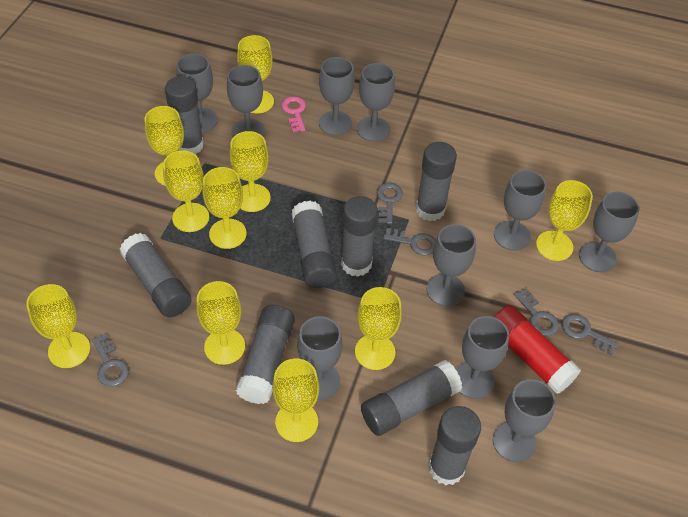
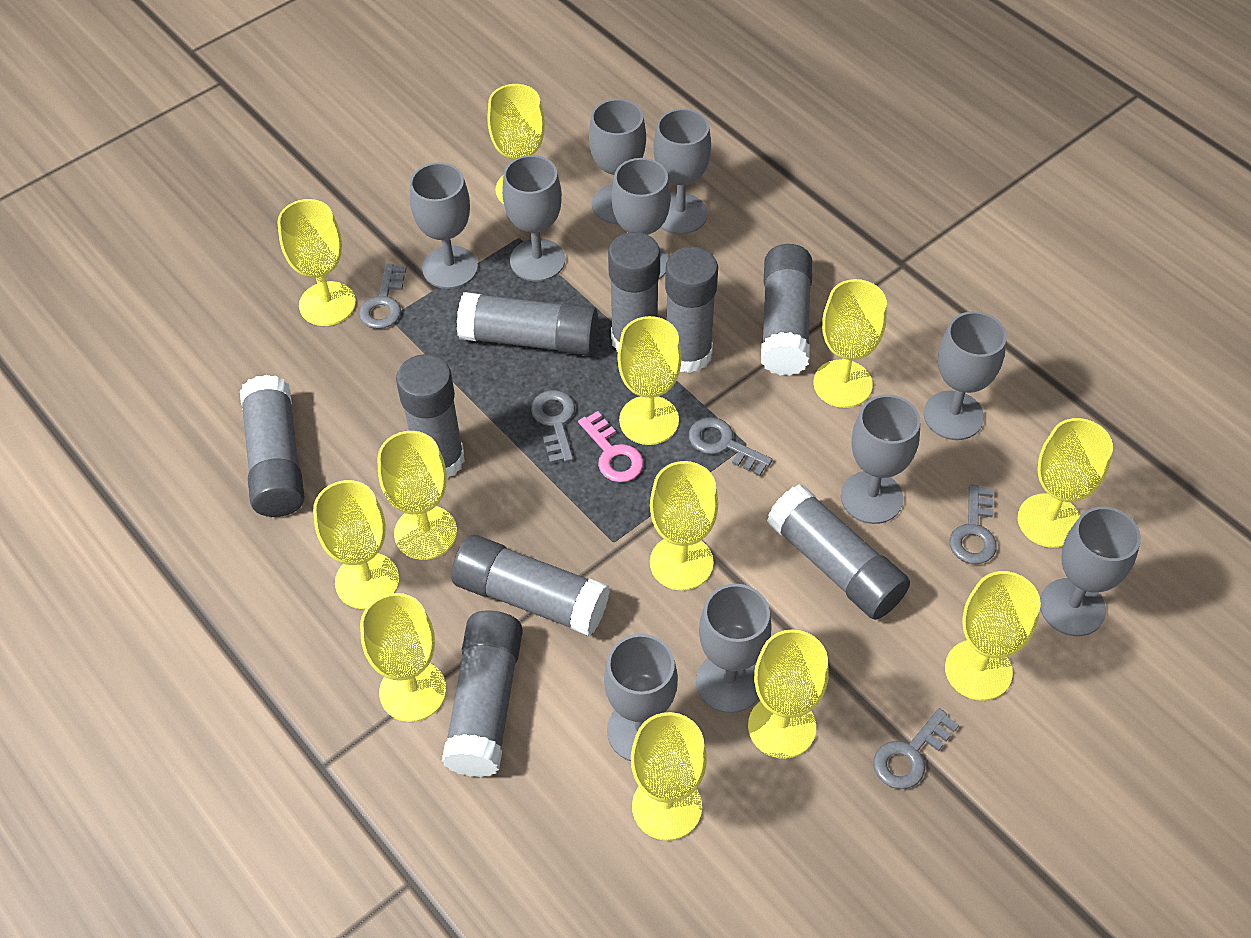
grey glue stick: [120,233,192,317] [165,76,204,155] [236,305,295,404] [291,201,337,288] [341,196,378,277] [361,360,462,436] [416,142,457,221] [429,406,481,485] = 8 -> [240,375,305,517] [396,354,465,479] [442,610,523,777] [451,535,610,636] [457,292,598,355] [608,232,660,352] [665,247,718,373] [761,244,813,376] [767,484,910,620] = 9
red glue stick: [494,305,581,394] = 1 -> none = 0
yellow goblet: [26,284,90,368] [145,106,184,186] [163,151,209,232] [196,281,245,365] [203,167,247,249] [230,131,271,212] [237,35,274,113] [272,359,319,442] [355,287,402,370] [536,180,593,261] = 10 -> [277,199,356,326] [313,480,399,609] [360,593,446,722] [377,431,457,560] [487,84,545,204] [618,316,682,445] [631,712,707,841] [650,461,718,591] [748,629,829,759] [813,279,887,408] [945,571,1041,701] [1018,418,1113,548] = 12

